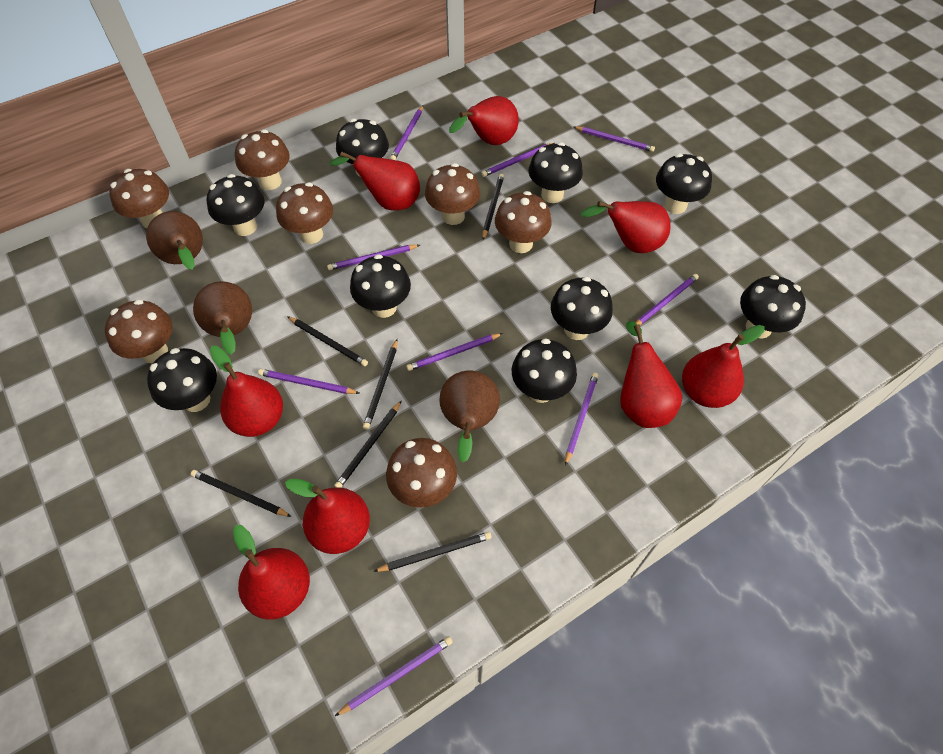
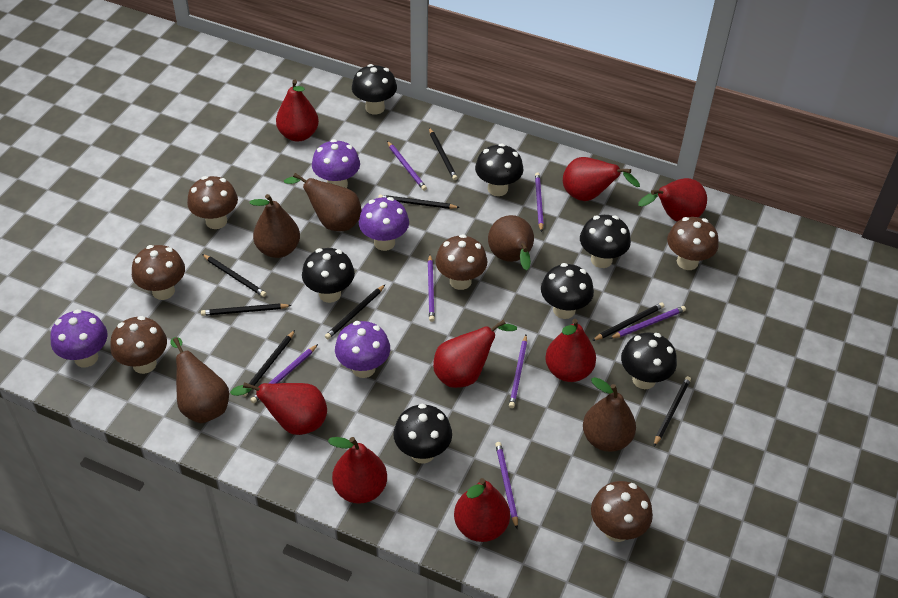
black mushroom: [147,348,217,412] [207,174,264,236] [336,119,389,177] [350,254,411,318] [512,338,577,403] [529,142,583,203] [551,277,613,340] [656,153,712,214] [740,275,806,338] = 9 -> [302,248,355,303] [352,64,397,115] [393,404,452,464] [475,143,523,196] [541,263,594,319] [580,215,631,268] [621,332,677,389] = 7
black pencil: [191,470,292,517] [287,316,368,366] [334,400,402,488] [363,339,397,430] [373,532,492,572] [482,174,504,240] = 6 -> [201,303,292,316] [202,254,267,297] [242,330,295,397] [325,284,386,339] [378,195,460,209] [429,128,458,180] [592,303,664,341] [654,376,691,446] = 8
brown mushroom: [105,299,173,363] [109,169,169,228] [235,130,290,190] [276,183,333,244] [386,438,457,508] [425,163,480,225] [495,191,552,253] = 7 -> [110,316,167,374] [132,245,185,300] [187,176,238,229] [435,234,487,290] [591,481,653,542] [667,217,719,270] = 6
brown pear: [146,211,203,270] [193,281,252,354] [439,370,500,462] = 3 -> [170,337,229,423] [249,194,300,258] [284,173,361,231] [488,215,534,271] [583,377,636,452] = 5
purple mushroom: none = 0 -> [50,309,107,367] [312,139,360,188] [335,321,390,378] [359,197,409,251] = 4
purple pencil: [258,369,360,394] [327,245,420,270] [335,636,453,716] [390,105,423,160] [407,333,503,371] [482,143,554,177] [565,373,598,466] [574,126,655,152] [635,274,699,325] = 9 -> [250,344,318,403] [387,141,427,191] [428,255,435,322] [495,442,518,528] [509,335,527,408] [535,172,544,232] [609,306,686,339] = 7

